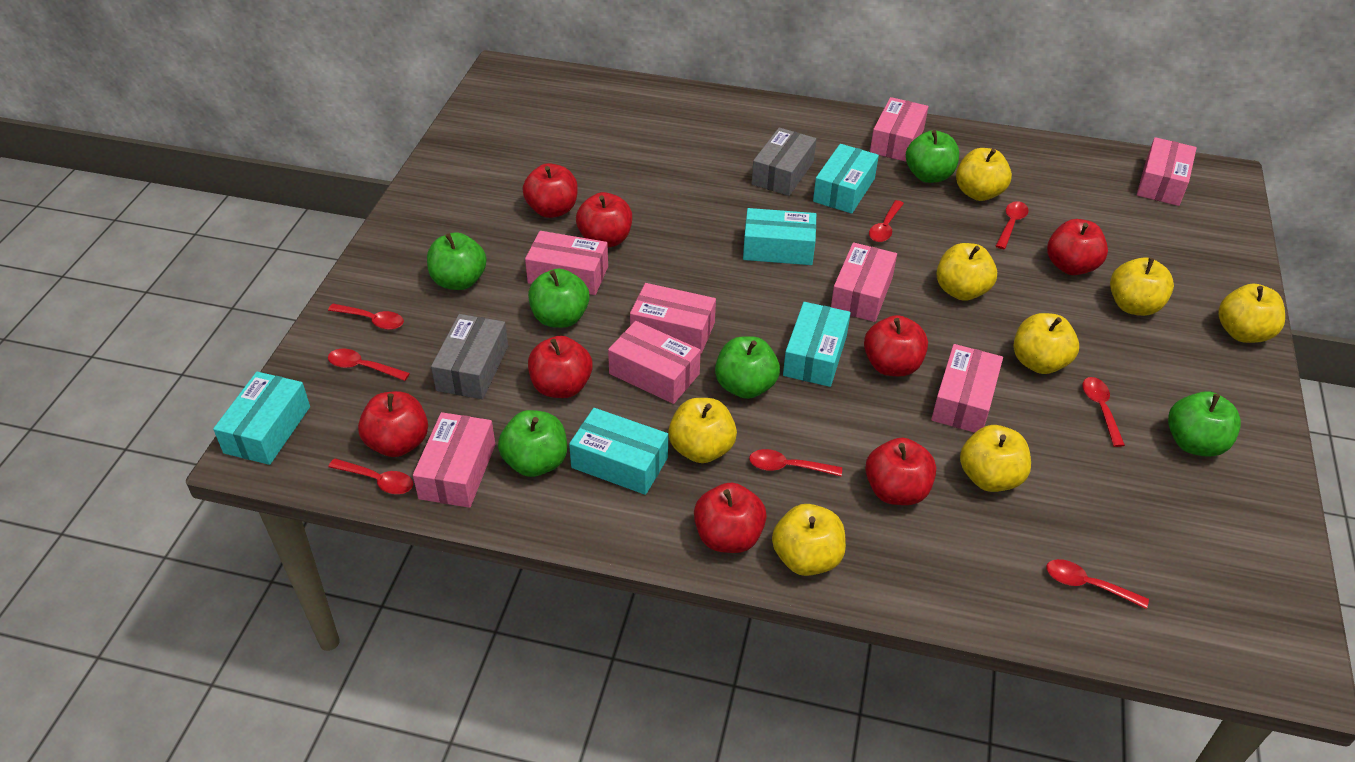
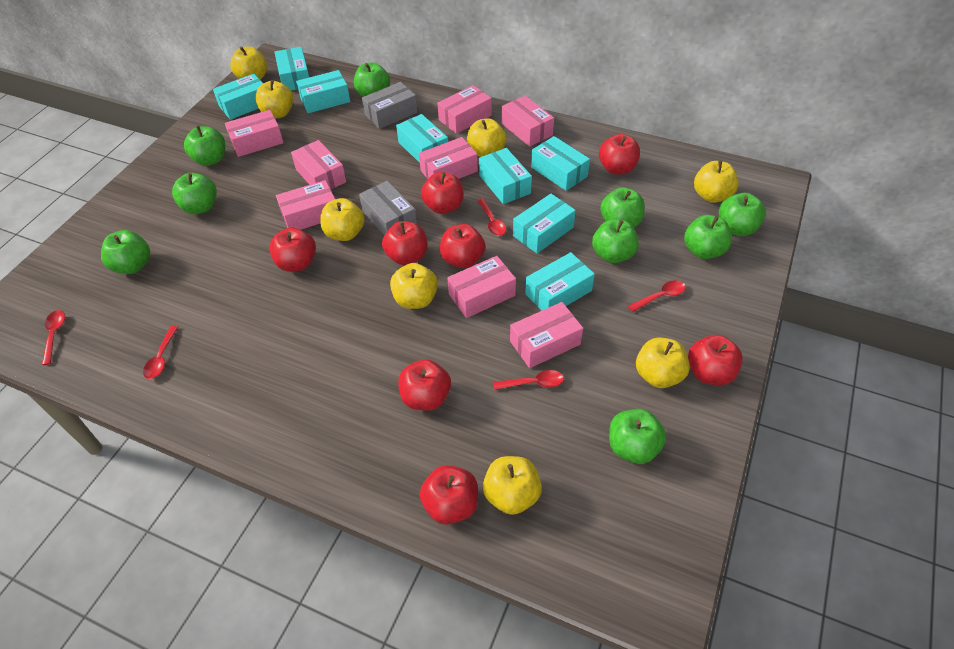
green apple: [427,232,487,290] [498,410,567,477] [528,269,589,328] [715,336,780,399] [906,130,959,183] [1168,391,1241,457] = 6 -> [101,230,150,274] [172,173,217,214] [184,126,225,166] [354,62,390,97] [592,219,638,263] [600,187,645,227] [609,409,666,464] [684,215,732,259] [719,193,766,236] = 9
red spoon: [328,304,404,330] [328,349,410,381] [328,458,413,494] [749,449,842,476] [869,200,904,242] [996,201,1028,249] [1046,559,1149,609] [1082,377,1125,447] = 8 -> [42,310,65,365] [143,325,178,379] [477,198,506,236] [493,370,564,390] [628,280,686,312] = 5
turquoise box: [213,372,310,465] [569,408,668,495] [743,208,816,265] [783,302,851,387] [813,144,879,214] = 5 -> [213,73,263,120] [275,47,309,91] [296,70,350,113] [396,114,448,163] [479,148,532,204] [513,194,576,254] [525,252,595,310] [531,136,590,191] = 8

